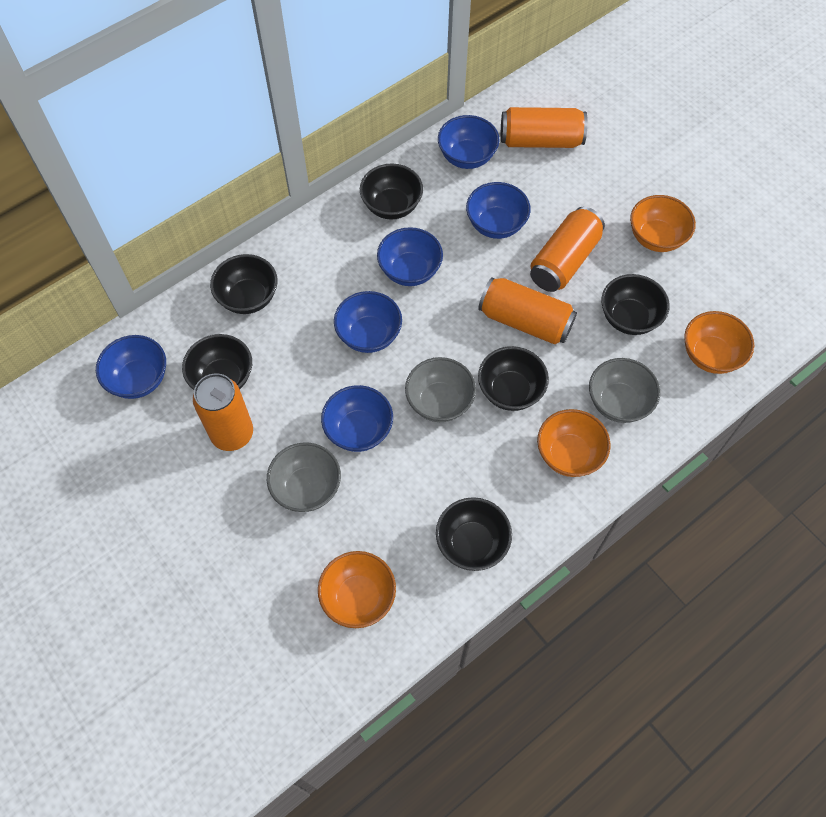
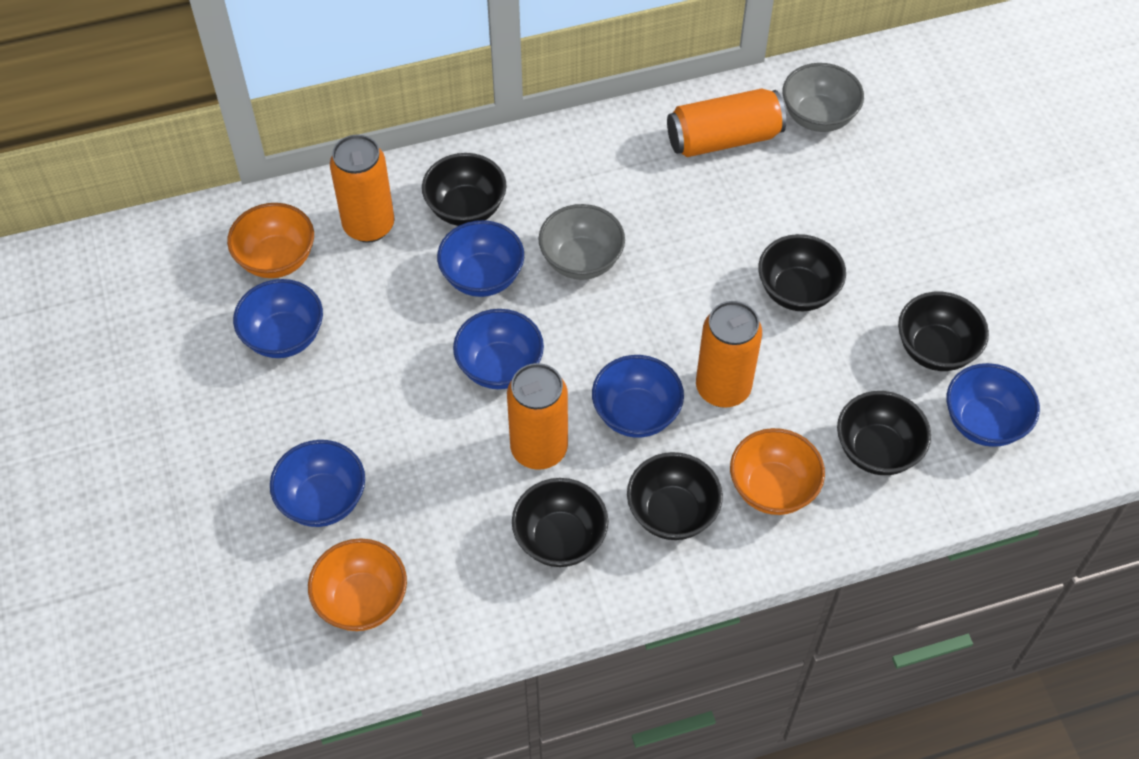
grey bowl: [267,442,341,512] [405,357,476,422] [589,358,660,423] = 3 -> [539,204,625,280] [783,63,864,132] = 2
orange bowl: [318,551,396,628] [537,409,611,477] [630,195,696,252] [684,311,754,374] = 4 -> [227,203,314,278] [308,538,407,631] [730,428,825,515] = 3

